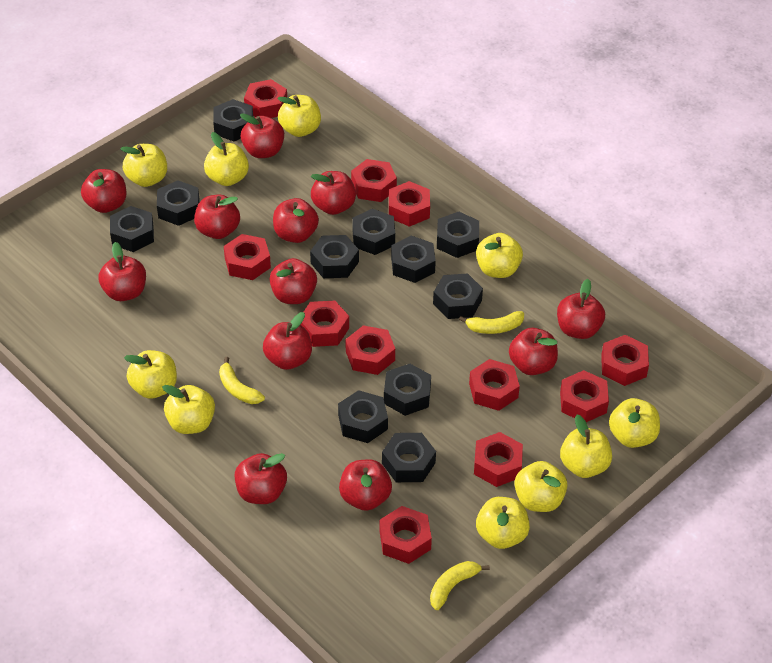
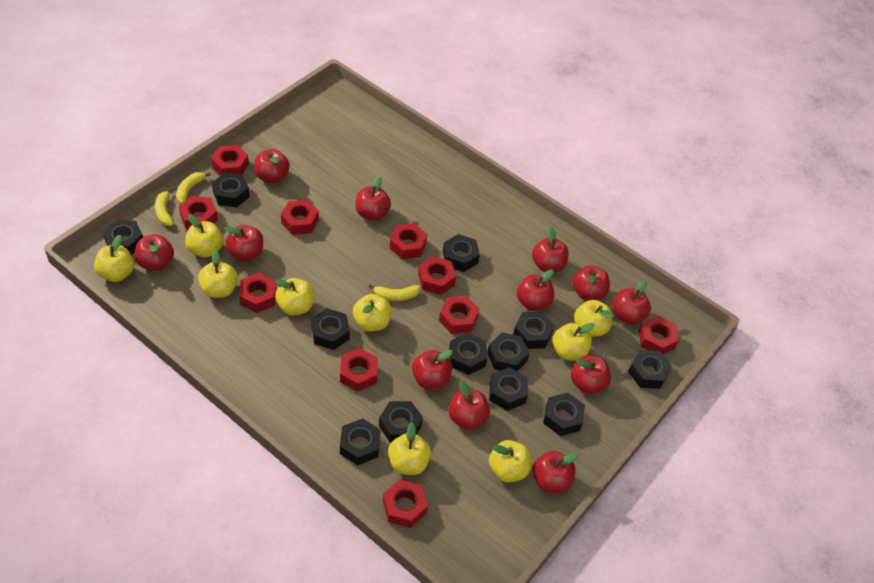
black nut: [110,206,154,252] [157,180,200,226] [213,99,253,141] [310,235,359,278] [338,390,388,443] [352,209,395,255] [382,433,436,482] [384,364,431,416] [391,236,436,283] [433,273,483,319] [437,212,479,258] = 11 -> [103,220,143,255] [212,173,250,207] [311,308,350,350] [340,418,380,465] [379,401,423,442] [443,234,480,272] [449,332,487,375] [487,332,530,371] [489,367,528,411] [513,312,555,349] [543,392,585,436] [628,350,672,389] = 12
red nut: [224,234,271,280] [244,79,287,118] [300,300,349,347] [345,325,395,375] [351,159,397,202] [380,506,432,564] [389,181,430,227] [469,359,520,411] [474,432,523,487] [560,370,609,422] [601,335,649,386] = 11 -> [179,196,218,230] [211,145,249,176] [239,273,277,313] [281,200,319,235] [340,348,378,392] [383,479,428,528] [390,223,427,259] [418,256,456,295] [439,296,479,334] [639,315,679,354] = 10
yellow apple: [120,144,167,187] [124,350,177,399] [162,385,215,434] [204,132,249,186] [277,95,321,137] [476,233,523,278] [476,497,530,549] [514,461,568,512] [560,415,612,478] [609,398,660,448] = 10 -> [94,235,134,282] [185,214,224,257] [198,250,238,298] [275,278,314,315] [353,294,392,331] [388,423,431,475] [489,440,531,483] [553,323,595,361] [574,300,613,337] = 9

